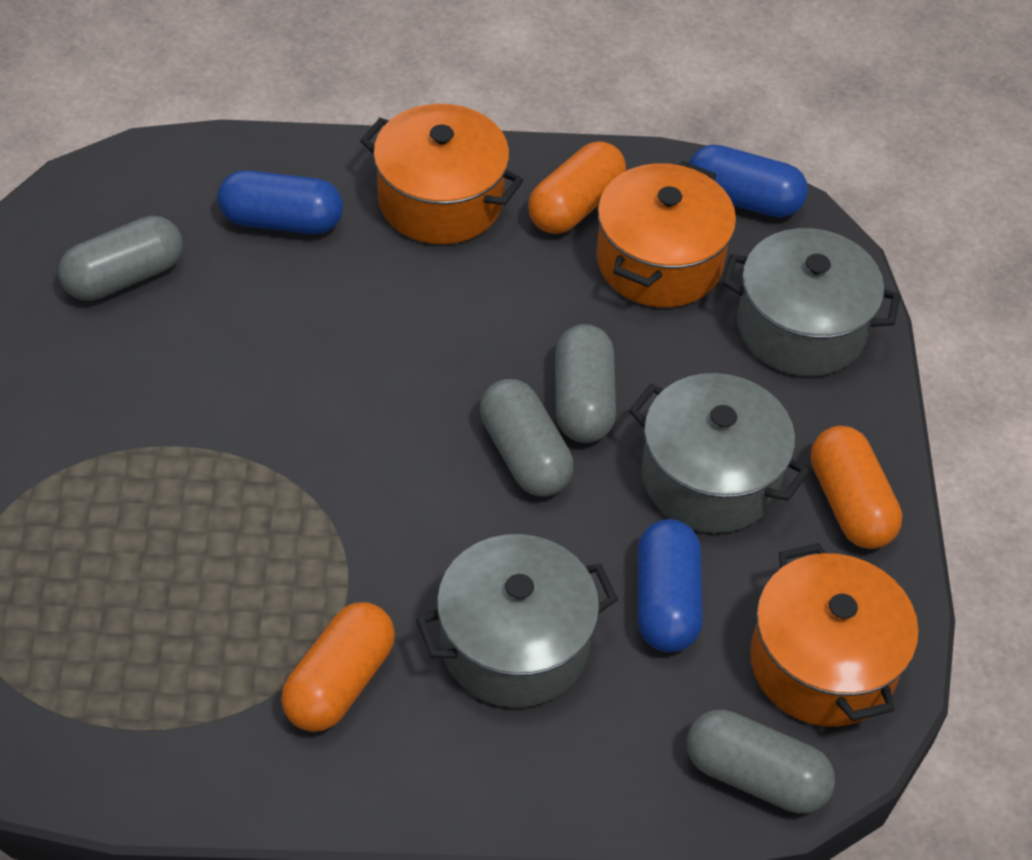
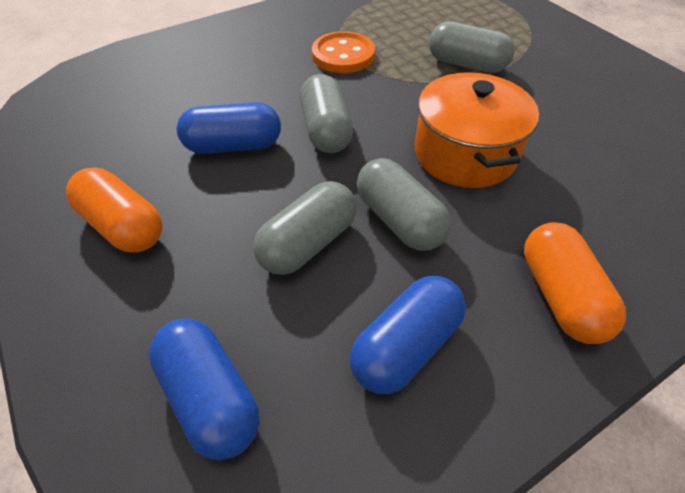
grey pot: [416,534,618,708] [629,373,809,533] [722,228,901,376] = 3 -> none = 0
orange button: none = 0 -> [312,31,375,73] = 1
orange capsule: [281,602,395,732] [528,141,626,234] [811,426,902,549] = 3 -> [66,168,163,253] [524,222,626,344] = 2
orange pot: [360,104,524,244] [596,161,736,307] [750,543,919,727] = 3 -> [415,72,539,188] = 1

